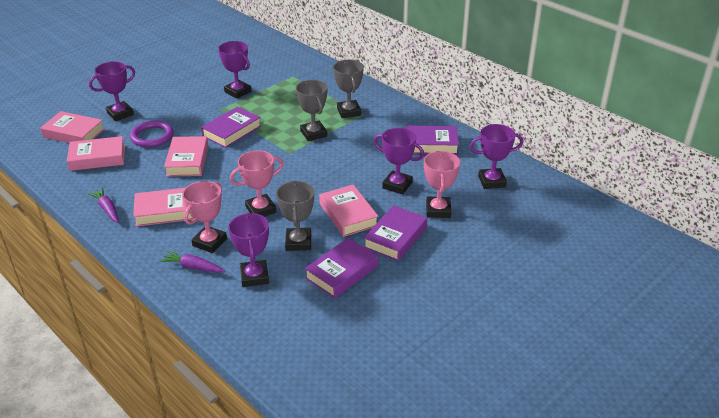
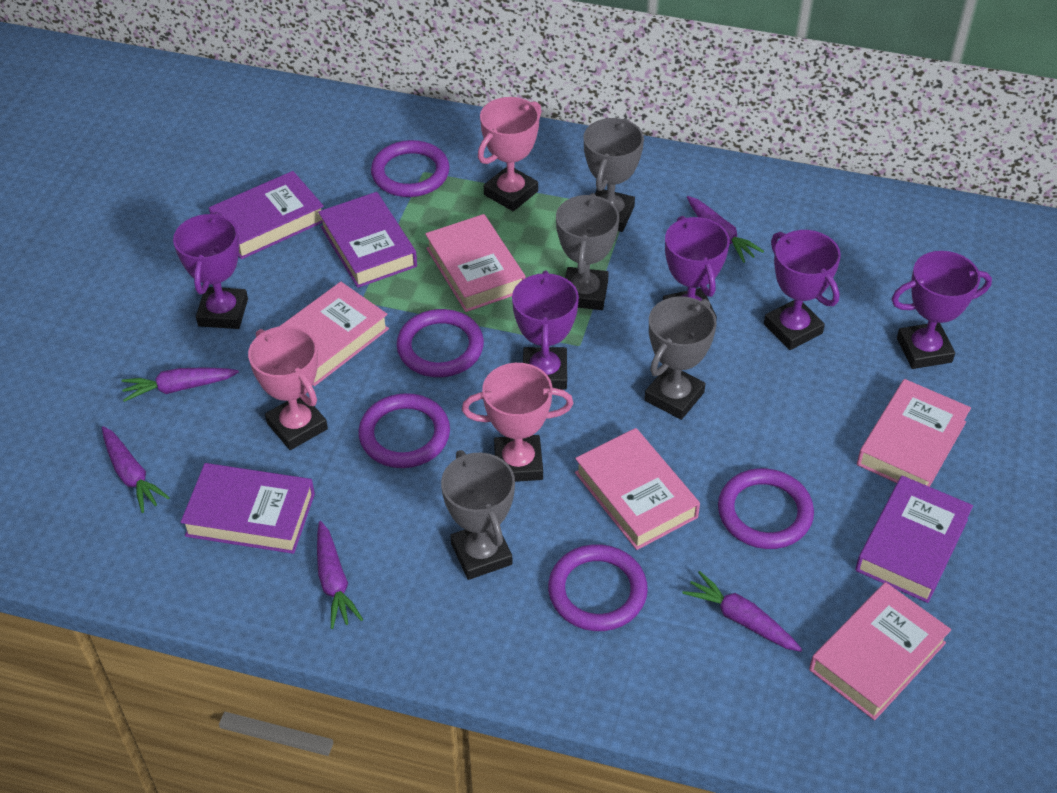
grey trophy: [276,181,314,251] [296,80,327,141] [333,60,364,118] = 3 -> [441,450,515,580] [556,193,619,310] [584,118,644,232] [644,296,716,420] = 4
purple carrot: [88,187,119,223] [160,251,225,273] = 2 -> [102,426,170,513] [121,367,239,402] [317,521,363,629] [682,571,802,652] [687,196,764,263] = 5
purple ring: [130,121,173,147] = 1 -> [358,393,450,468] [371,140,449,197] [396,309,484,377] [548,544,648,631] [718,468,814,549] = 5

